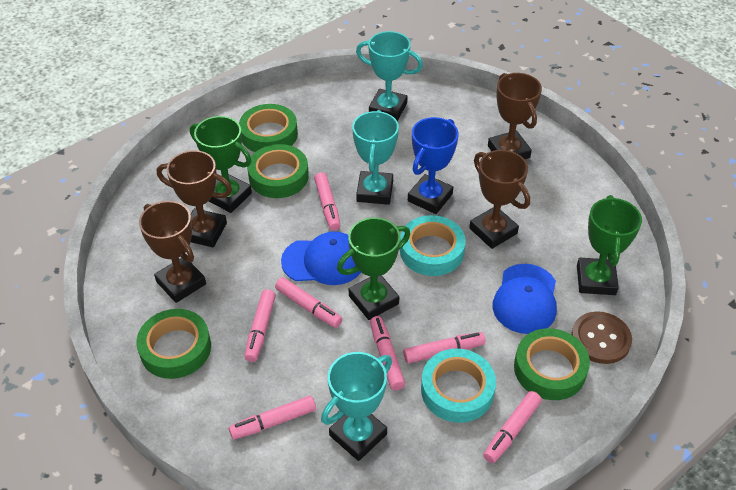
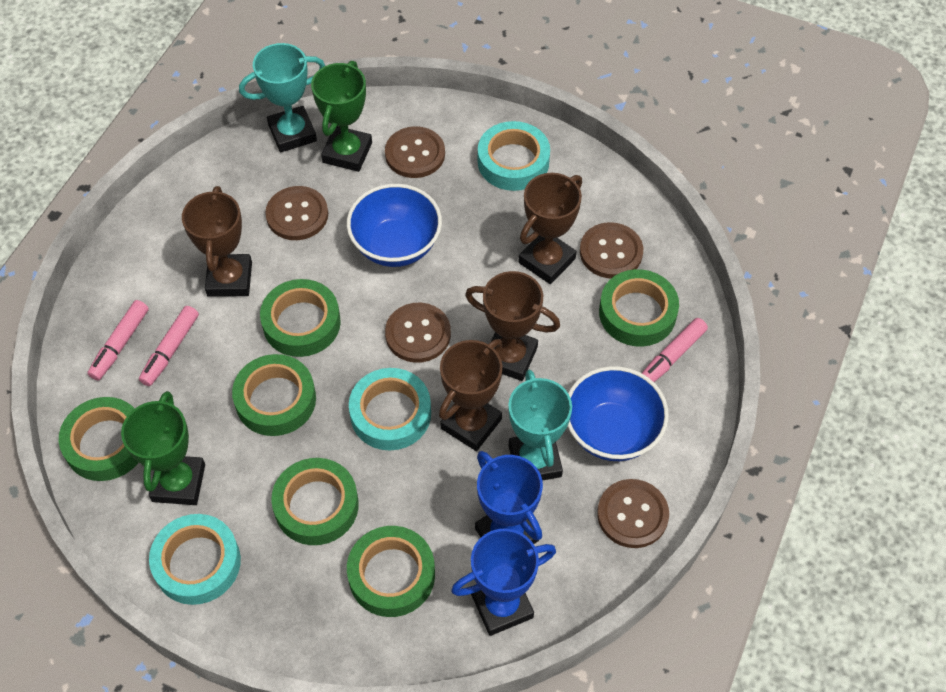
blue bowl: none = 0 -> [347,184,442,267] [568,366,669,461] = 2
blue cap: [281,231,361,285] [493,264,557,334] = 2 -> none = 0
blue trophy: [408,117,459,214] = 1 -> [451,529,556,636] [475,451,543,544] = 2
brown button: [571,311,632,364] = 1 -> [265,186,328,240] [385,126,445,178] [385,303,451,363] [580,222,643,278] [597,479,669,548] = 5
green tape: [136,309,211,379] [239,104,298,152] [247,144,309,198] [514,328,590,400] = 4 -> [59,397,139,481] [232,354,316,436] [260,279,341,357] [271,458,359,545] [347,526,435,617] [599,269,679,347] = 6
green trophy: [190,116,252,213] [337,217,410,320] [577,195,642,295] = 3 -> [121,391,205,505] [311,61,372,172] = 2
pink marker: [229,396,316,439] [244,289,276,362] [275,277,342,328] [314,172,340,231] [370,316,405,390] [403,332,486,363] [483,391,542,463] = 7 -> [88,300,149,381] [139,306,199,386] [642,318,708,382] = 3
turquoise tape: [400,215,466,276] [421,349,496,423] = 2 -> [149,514,241,605] [349,368,431,450] [478,121,550,191] = 3
turquoise trophy: [321,352,392,461] [352,110,399,205] [356,31,423,121] = 3 -> [239,43,325,153] [508,370,572,481] = 2

